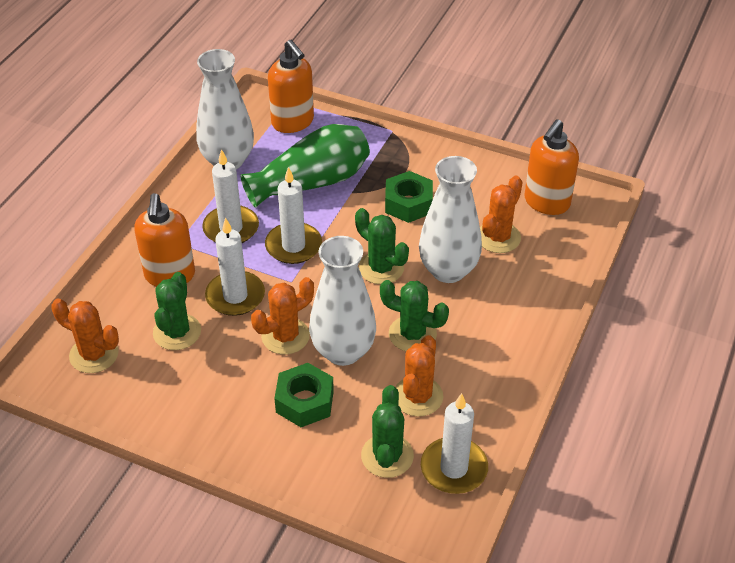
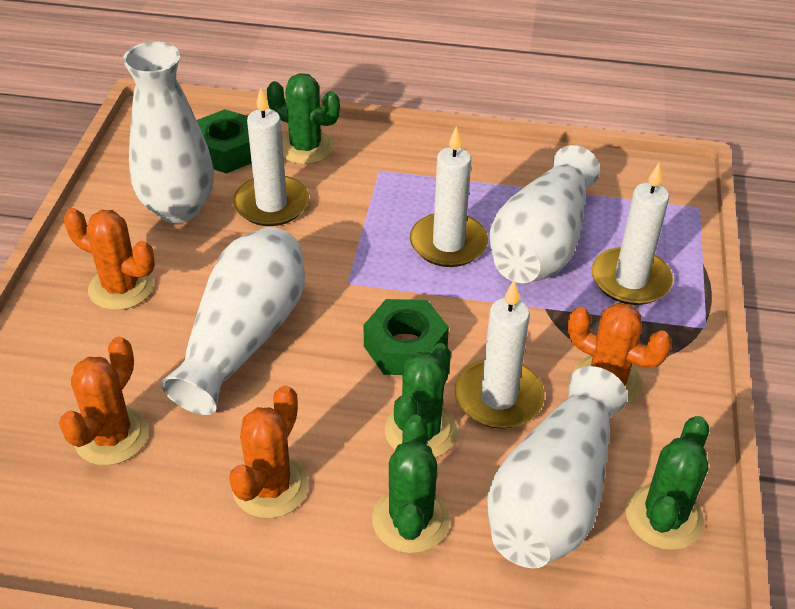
green vase: [240,124,370,208] = 1 -> none = 0
orange soap dispenser: [134,193,195,287] [268,40,314,133] [524,119,579,215] = 3 -> none = 0
white vase: [196,49,254,169] [309,236,376,366] [419,156,482,283] = 3 -> [123,42,214,223] [161,227,305,415] [487,366,628,568] [489,145,600,283] = 4

